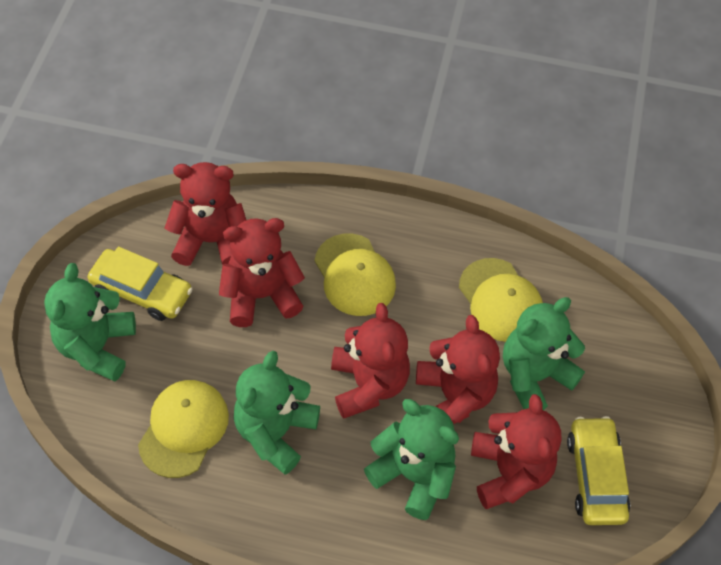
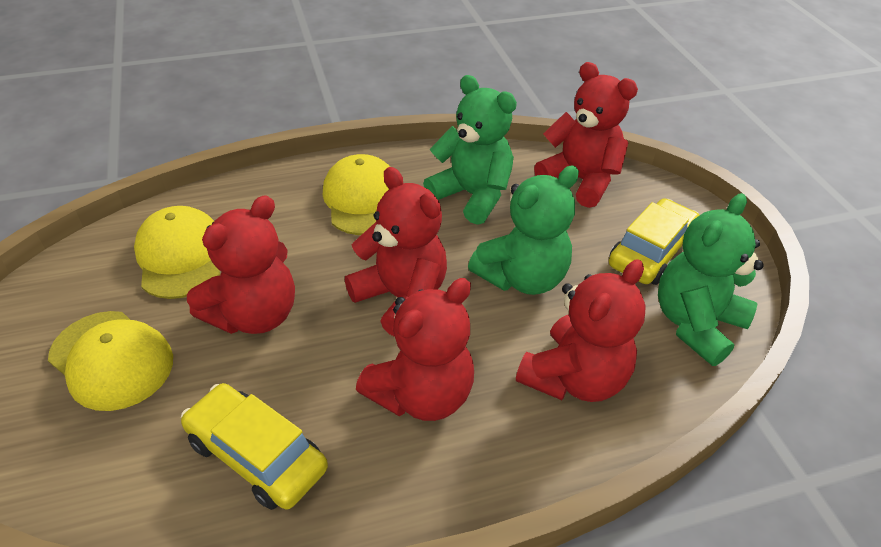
green teddy bear: [44,263,136,381] [234,351,320,475] [364,399,459,520] [503,297,585,410] = 4 -> [423,75,517,225] [468,166,579,295] [658,193,764,366] = 3

